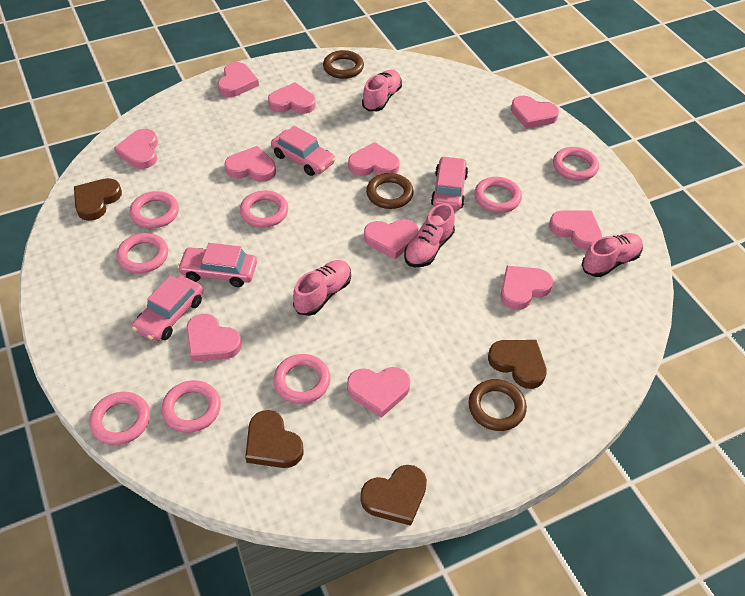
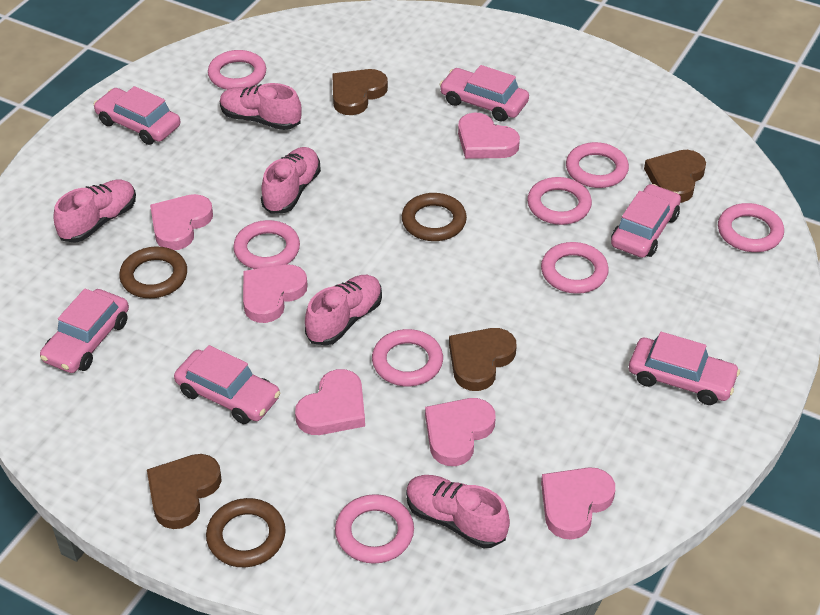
pink car: [132,275,203,342] [177,243,257,287] [271,126,335,176] [431,156,468,211] = 4 -> [40,289,129,373] [94,86,180,145] [174,345,280,424] [439,65,529,122] [611,184,681,258] [629,332,740,405] = 6
pink heart: [114,129,158,169] [186,314,242,362] [218,62,259,97] [224,146,276,182] [268,82,316,114] [347,367,411,418] [348,142,399,176] [364,219,419,259] [500,266,553,310] [511,95,559,129] [549,211,602,250] = 11 -> [150,194,213,250] [243,264,307,323] [295,369,365,435] [425,398,496,466] [458,112,520,159] [541,467,615,540] = 6
pink shoe: [293,260,351,316] [362,70,402,111] [404,203,455,267] [581,233,643,277] = 4 -> [53,180,136,243] [220,83,302,130] [261,147,321,214] [305,275,382,346] [406,475,510,548] = 5

